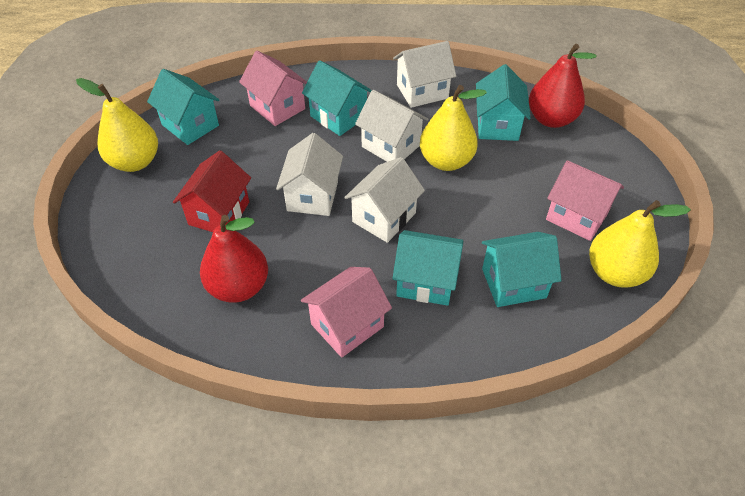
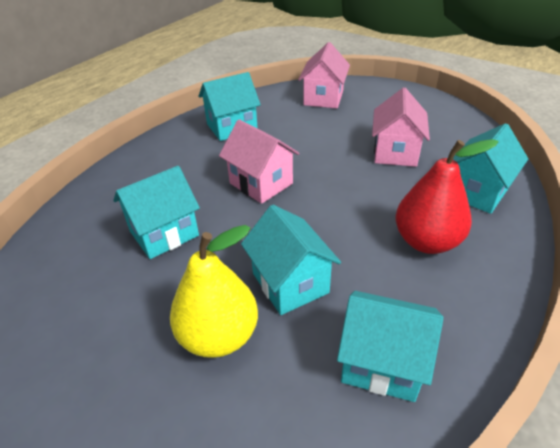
red house: [173,150,251,232] = 1 -> none = 0
red pear: [200,215,268,303] [529,44,597,128] = 2 -> [395,139,499,254] = 1
white house: [276,133,343,216] [344,157,425,243] [355,90,429,162] [393,41,456,108] = 4 -> none = 0
yellow pear: [76,78,158,172] [420,85,487,171] [589,200,691,288] = 3 -> [170,225,258,358] = 1

